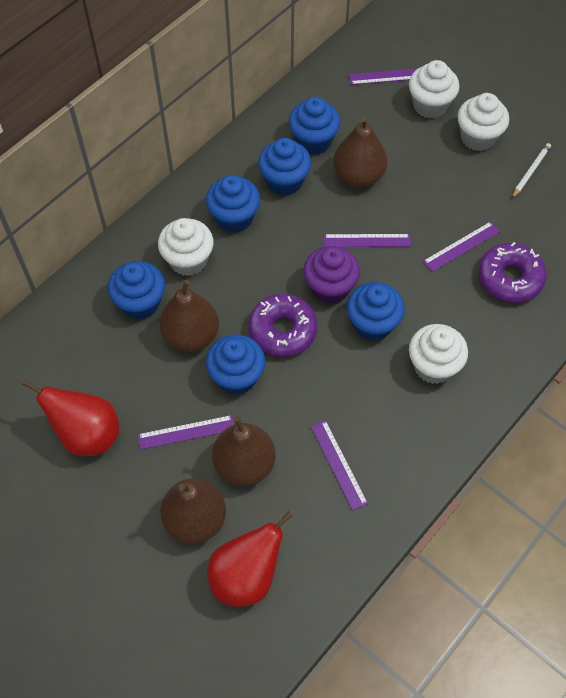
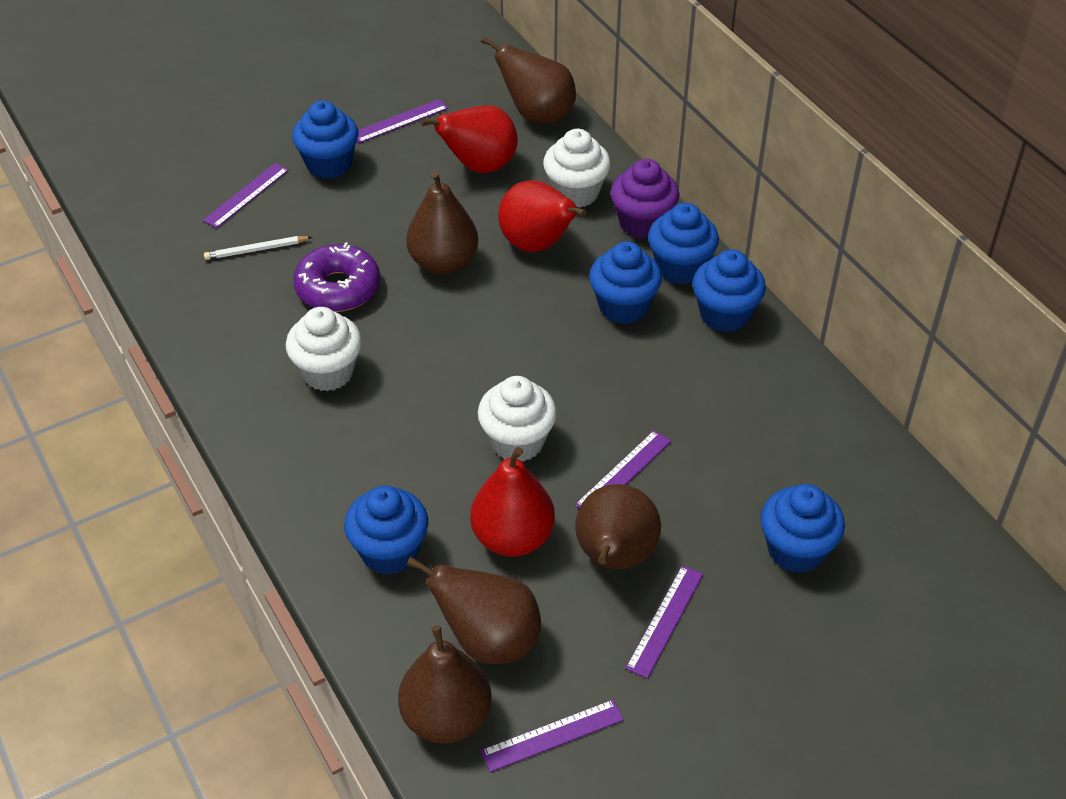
brown pear: [159,280,219,352] [160,478,226,544] [212,417,276,486] [334,117,387,187] = 4 -> [398,625,492,744] [406,171,478,274] [407,557,541,664] [481,36,576,124] [575,484,661,569] = 5
purple donut: [248,294,318,357] [478,242,547,303] = 2 -> [293,242,380,312] = 1
red pear: [22,379,119,456] [207,511,293,607] = 2 -> [420,105,518,173] [470,447,555,557] [498,180,587,252] = 3
white cupcake: [158,218,214,276] [409,60,460,119] [409,324,468,384] [457,93,509,151] = 4 -> [286,307,362,391] [478,376,557,462] [543,129,611,208] = 3

